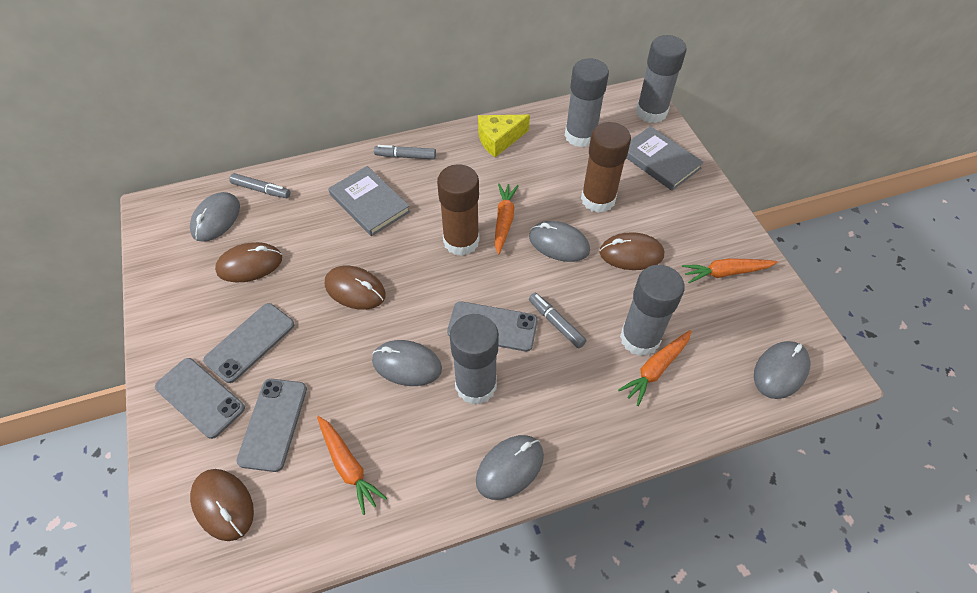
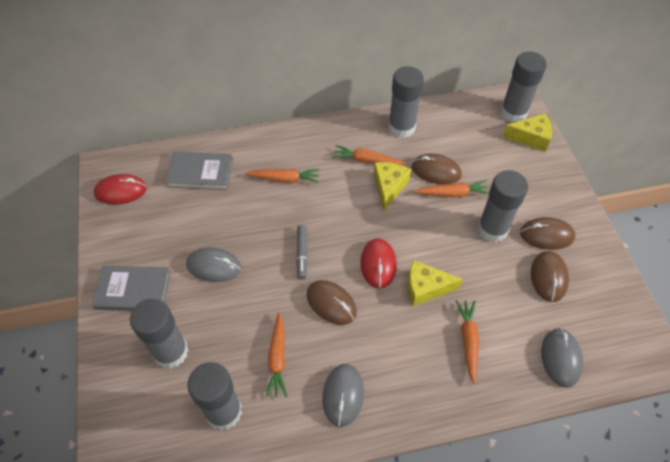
brown glue stick: [437,164,479,256] [581,122,631,213] = 2 -> none = 0
grey glue stick: [450,314,499,404] [565,58,609,147] [620,265,685,356] [636,35,687,123] = 4 -> [130,299,188,368] [187,362,242,430] [388,66,424,138] [478,170,528,242] [501,52,547,122] = 5
grey marker: [229,173,290,198] [374,145,436,159] [529,293,587,348] = 3 -> [296,225,308,279] = 1
grey mouse: [190,192,240,242] [372,340,442,386] [476,435,544,500] [529,221,590,262] [754,341,810,399] = 5 -> [186,247,241,282] [322,364,364,427] [541,328,583,388] = 3
grey phone: [155,358,245,439] [203,303,295,383] [236,379,307,472] [447,301,538,351] = 4 -> none = 0
orange carrot: [317,416,387,515] [495,183,519,255] [618,330,692,406] [682,258,778,283] = 4 -> [245,169,320,183] [266,312,287,397] [333,145,406,165] [414,180,489,197] [456,300,479,384] = 5
red mouse: none = 0 -> [94,174,147,205] [360,238,397,289] = 2
yellow cheese: [478,115,530,157] = 1 -> [374,162,412,211] [408,260,463,306] [503,113,552,152] = 3

